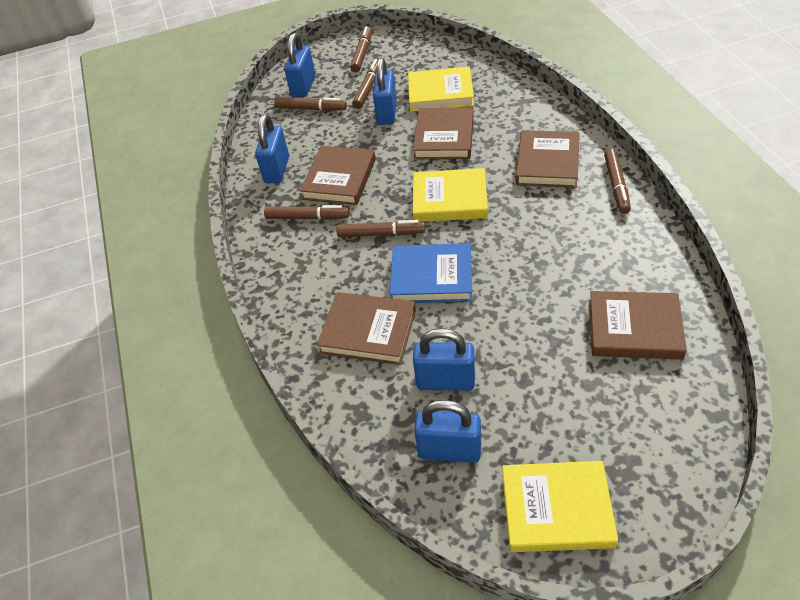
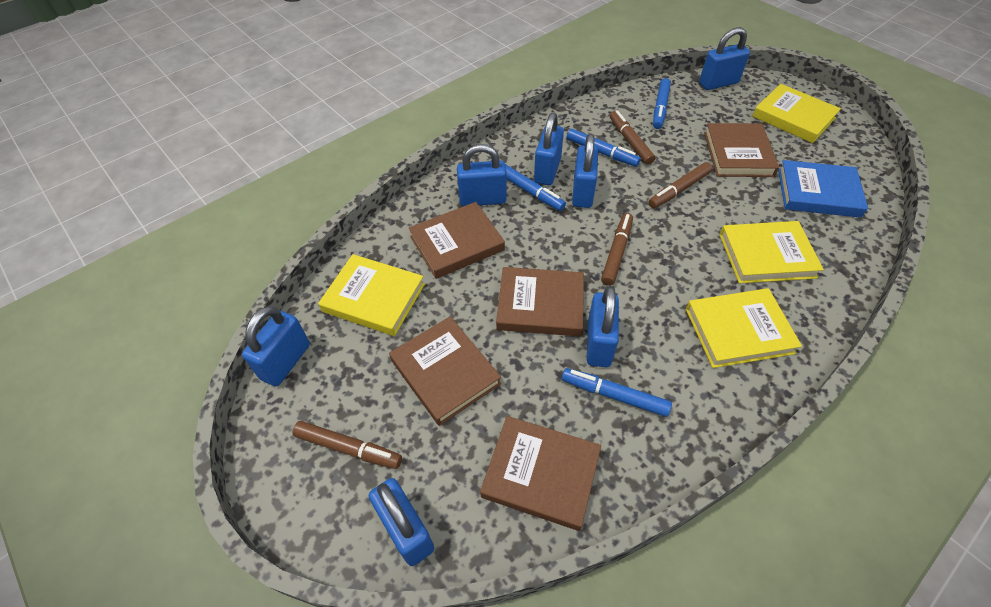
blue marker: none = 0 -> [505,164,566,211] [562,368,672,417] [567,129,641,166] [653,78,671,129] = 4
blue padlock: [255,114,289,183] [284,33,315,98] [373,57,397,125] [413,328,475,391] [414,400,481,463] = 5 -> [242,306,310,386] [369,478,434,566] [457,144,507,206] [534,113,564,185] [572,134,598,208] [587,286,619,367] [699,27,750,90] = 7
brown marker: [264,205,349,220] [274,97,347,111] [337,220,425,237] [350,26,372,72] [352,59,378,109] [604,148,631,214] = 6 -> [292,421,402,469] [601,213,633,286] [610,110,655,165] [648,162,712,208] = 4
yellow book: [408,67,474,112] [413,168,488,222] [502,461,618,552] = 3 -> [318,254,425,336] [686,288,802,368] [719,221,824,283] [752,84,841,143] = 4

